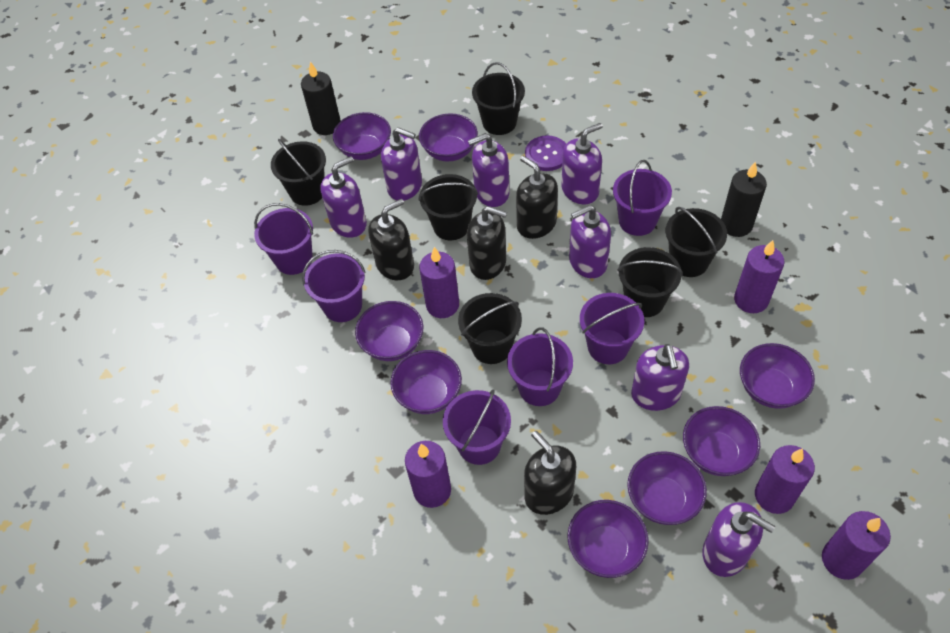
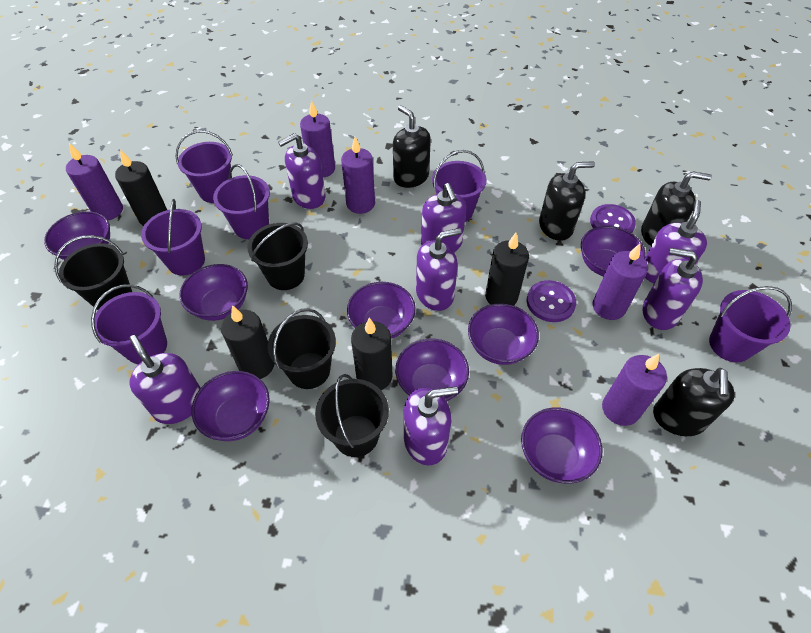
black bucket: [271,139,326,206] [418,174,478,240] [458,293,522,364] [472,62,525,135] [617,247,683,317] [666,207,727,277] = 6 -> [54,235,132,310] [247,223,308,290] [268,308,336,389] [315,374,389,457] = 4
black candle: [301,61,341,135] [721,161,767,237] = 2 -> [115,150,167,226] [221,305,274,379] [351,318,393,390] [485,233,529,306] = 4
purple button: [525,135,566,171] = 1 -> [527,280,576,322] [590,204,636,233] = 2

